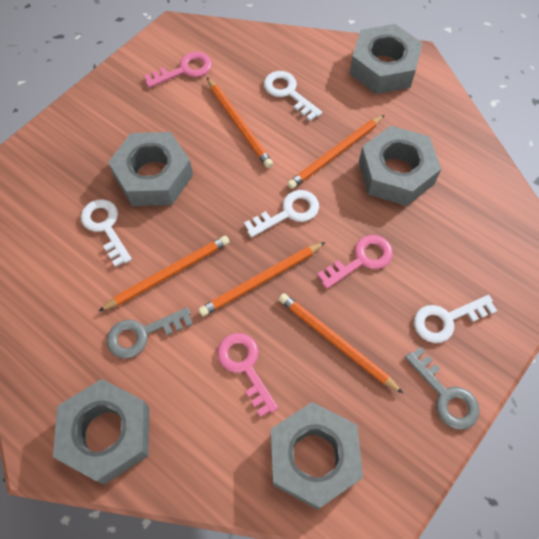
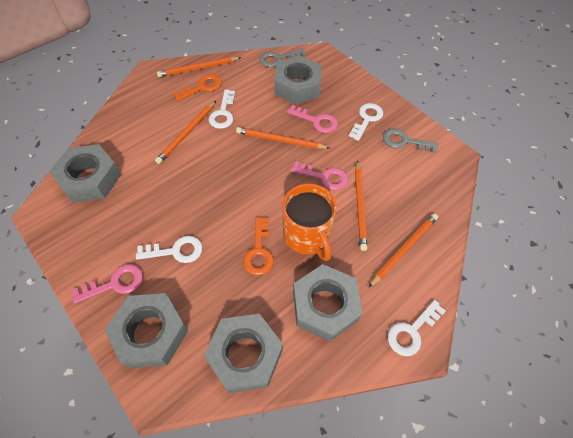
orange key: none = 0 -> [173,74,222,102] [243,217,274,275] = 2
orange mug: none = 0 -> [282,184,337,261] = 1

